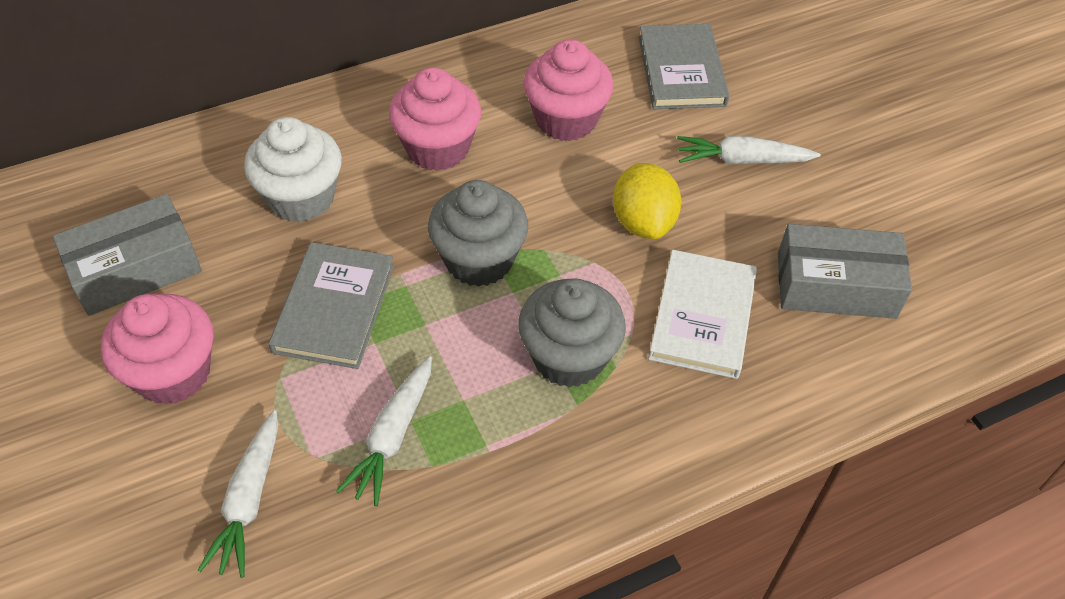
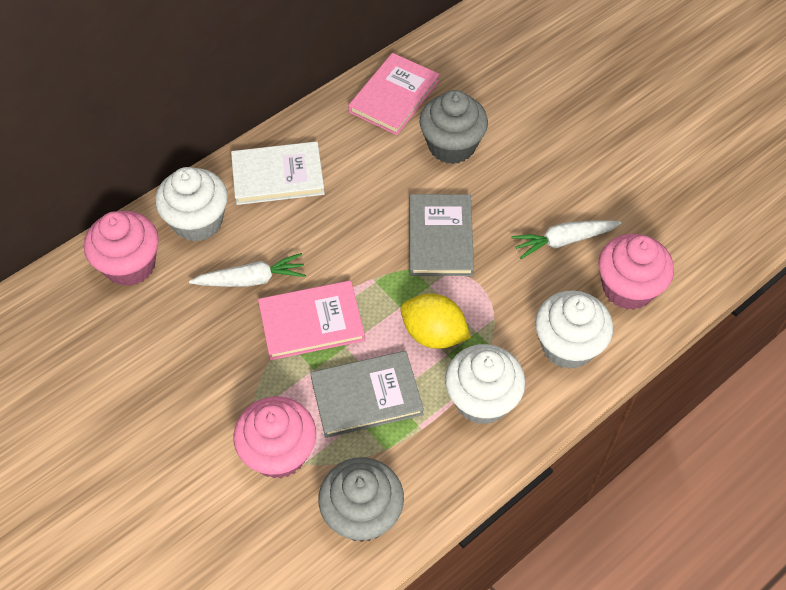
grey box: [53,194,202,316] [778,224,912,319] = 2 -> none = 0
pink book: none = 0 -> [258,280,365,360] [348,53,440,135] = 2
white carrot: [198,410,278,578] [336,356,432,506] [677,136,821,165] = 3 -> [189,253,306,287] [511,220,622,259] = 2
white cupcake: [244,117,342,222] = 1 -> [155,167,228,242] [445,344,526,425] [535,291,613,369] = 3

